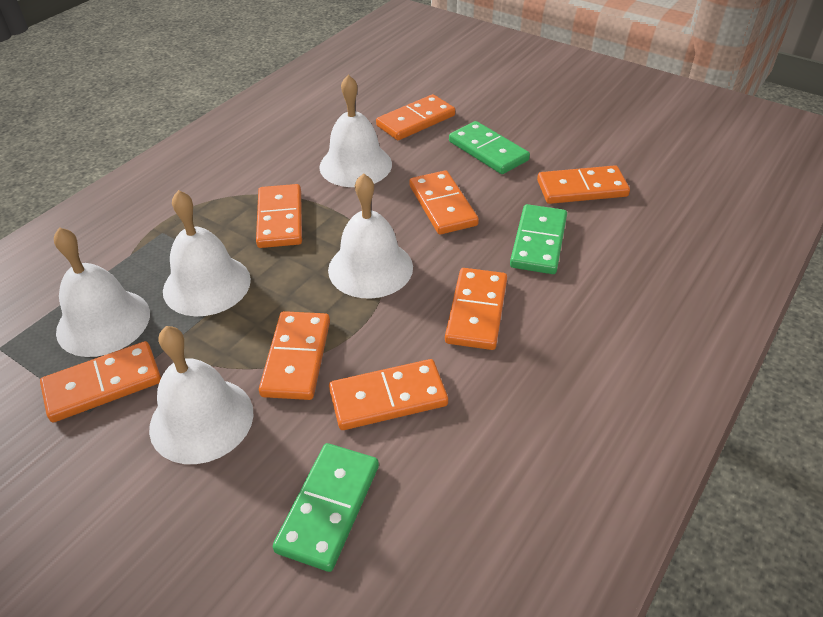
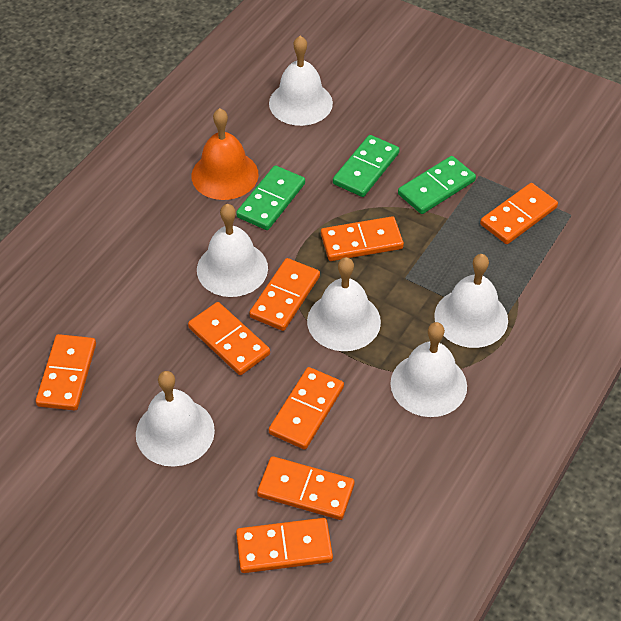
orange bell: none = 0 -> [191,108,259,200] = 1
white bell: [54,227,150,357] [149,326,254,464] [163,190,251,316] [319,75,392,187] [328,173,413,298] = 5 -> [136,371,215,467] [197,204,268,297] [269,36,333,126] [307,257,381,351] [390,322,467,417] [434,254,508,348] = 6

